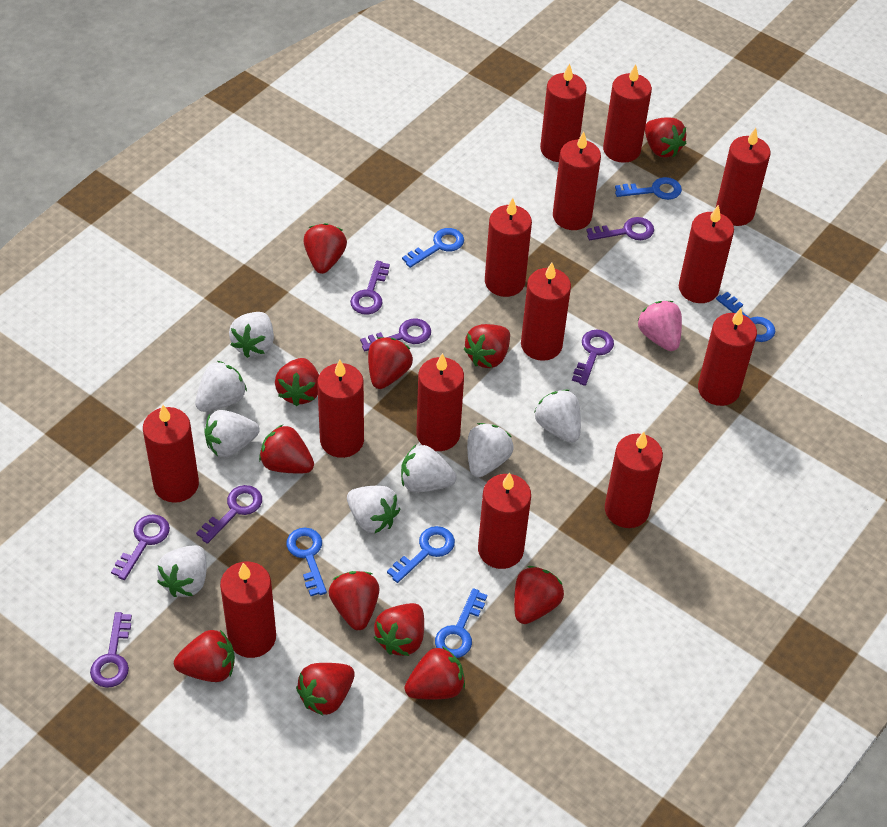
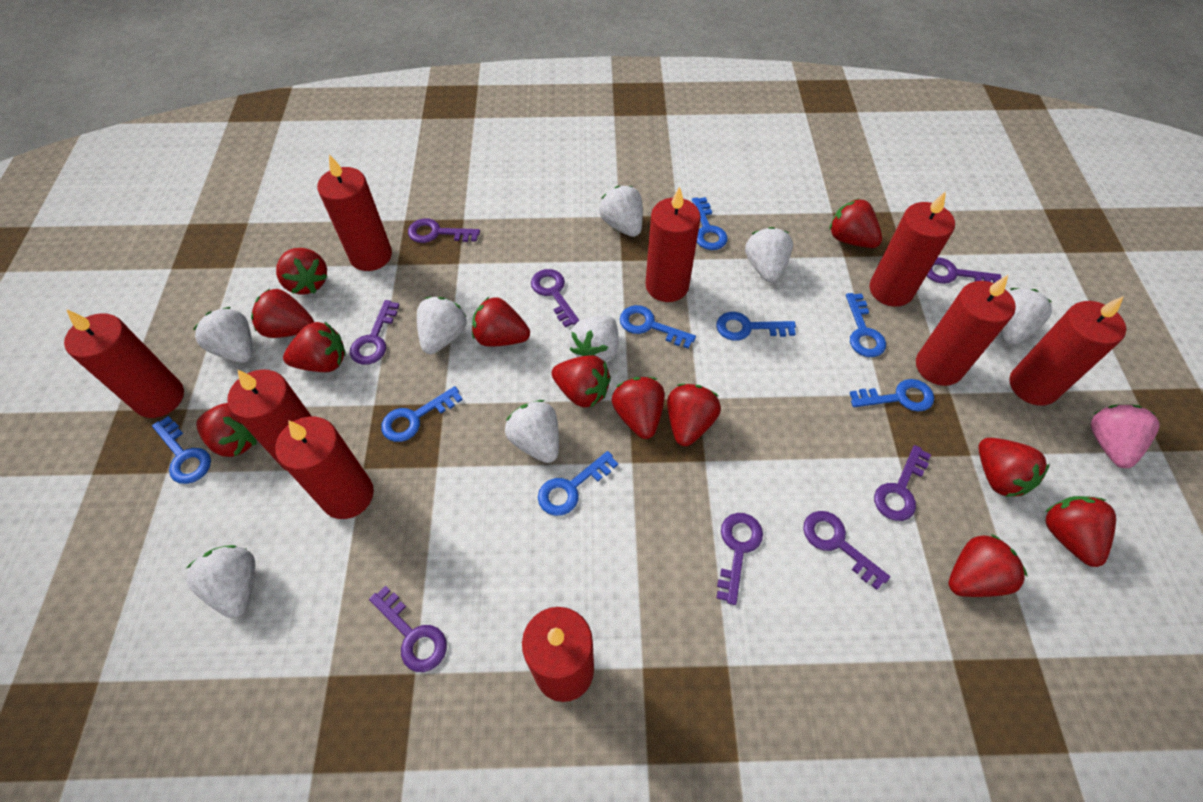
blue key: [286,528,327,596] [387,526,455,583] [402,228,464,268] [435,588,487,658] [615,177,682,200] [716,292,775,342] = 6 -> [152,416,211,484] [381,386,463,442] [538,451,618,516] [620,305,696,349] [692,197,728,250] [716,312,796,341] [846,293,886,357] [850,379,934,412] = 8
purple key: [90,612,132,688] [111,514,170,580] [196,485,262,544] [350,261,390,315] [360,318,431,351] [572,330,614,386] [586,217,654,240] = 7 -> [350,300,400,365] [369,586,447,672] [408,218,480,243] [531,269,580,327] [717,513,763,605] [803,511,890,590] [874,445,931,521] [927,257,1001,284] = 8
red candle: [143,405,199,503] [220,561,276,658] [317,360,364,458] [416,353,464,451] [478,472,531,569] [485,198,532,297] [521,263,571,361] [540,64,587,162] [553,132,601,230] [603,64,652,163] [605,432,663,528] [679,205,734,303] [698,308,757,406] [716,128,770,226] = 14 -> [64,309,184,418] [228,369,312,471] [275,417,374,519] [317,154,392,271] [522,607,594,702] [646,186,701,302] [870,191,955,307] [916,275,1016,386] [1009,296,1126,406] = 9

